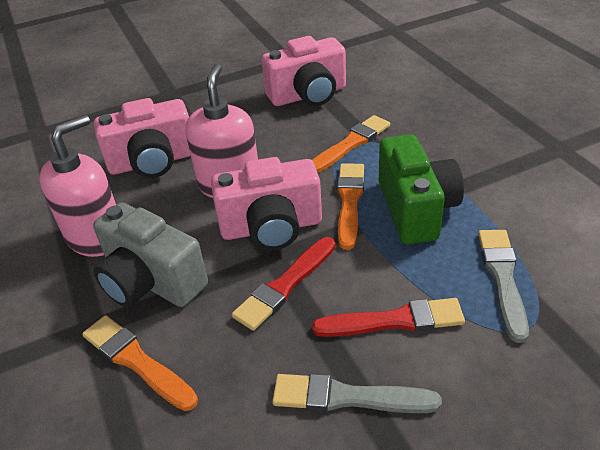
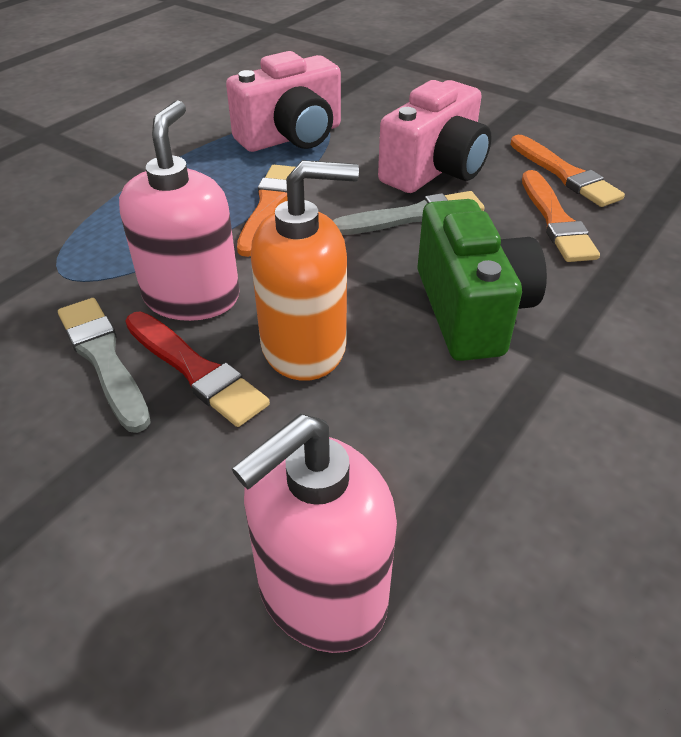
grey camera: [93,203,208,308] = 1 -> none = 0
orange soap dispenser: none = 0 -> [251,160,359,381] = 1
pink camera: [94,98,191,178] [211,157,322,250] [262,36,346,106] = 3 -> [226,51,341,152] [378,80,492,193] = 2
red brush: [232,237,335,331] [312,298,465,337] = 2 -> [125,312,270,427] = 1

